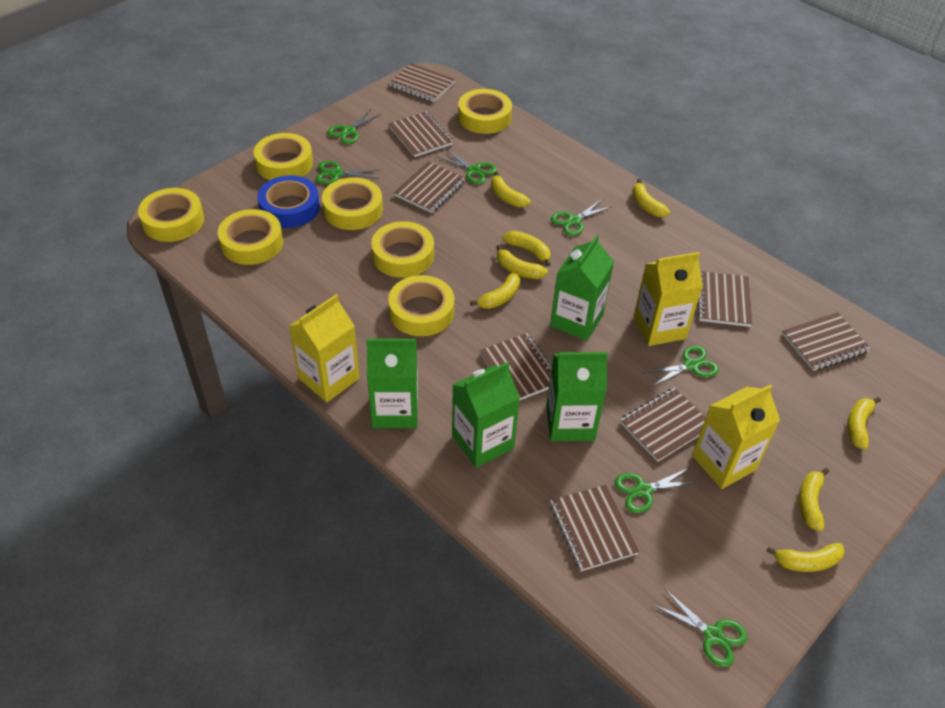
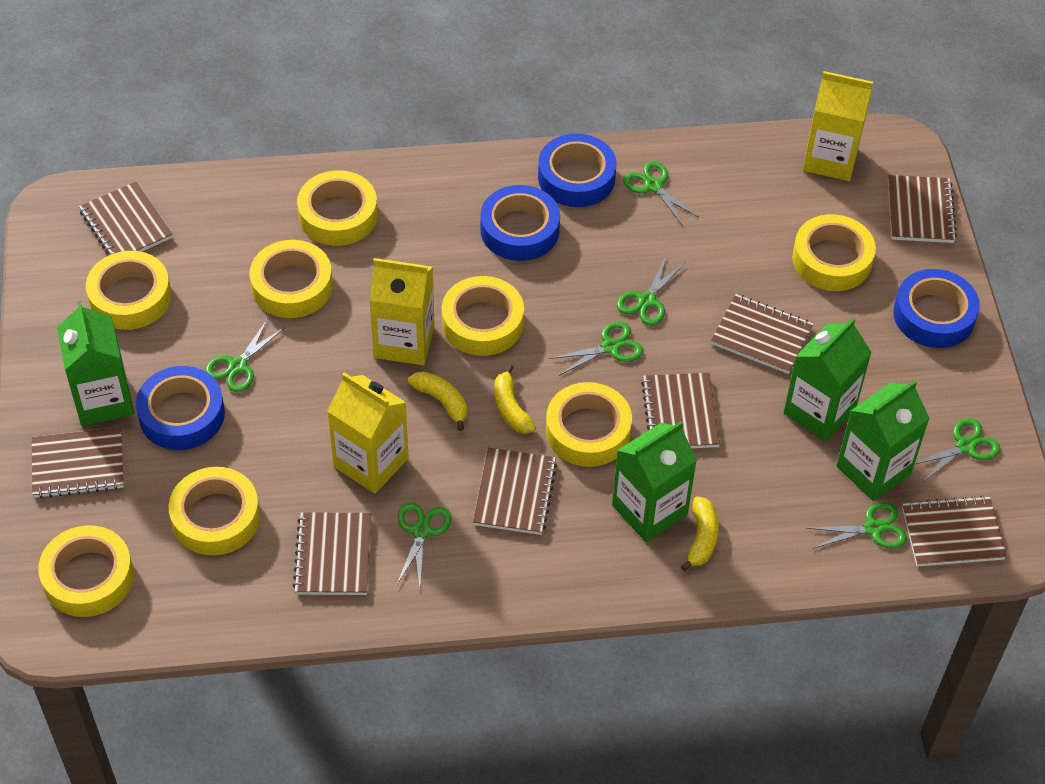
blue tape: [257,175,320,228] = 1 -> [136,366,225,450] [480,185,560,261] [538,134,617,207] [893,269,980,348] = 4
yellow banana: [470,273,520,309] [491,172,530,207] [496,245,548,279] [502,231,551,266] [632,179,670,217] [766,543,845,572] [798,468,829,531] [847,397,881,450] = 8 -> [408,371,467,431] [494,365,536,434] [681,496,718,571] = 3
yellow tape: [138,188,204,242] [218,209,283,265] [254,133,313,180] [322,177,383,230] [371,221,434,278] [388,275,454,336] [458,89,512,134] = 7 -> [38,525,134,617] [86,251,172,330] [169,467,260,556] [249,240,333,318] [297,170,378,246] [442,276,524,356] [546,382,632,467] [792,214,876,291] = 8

